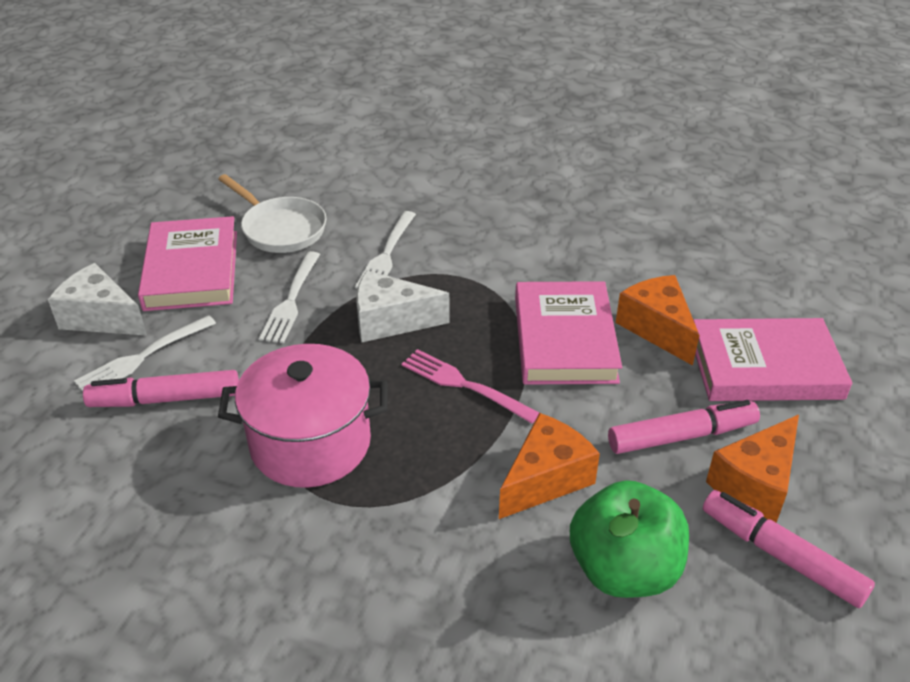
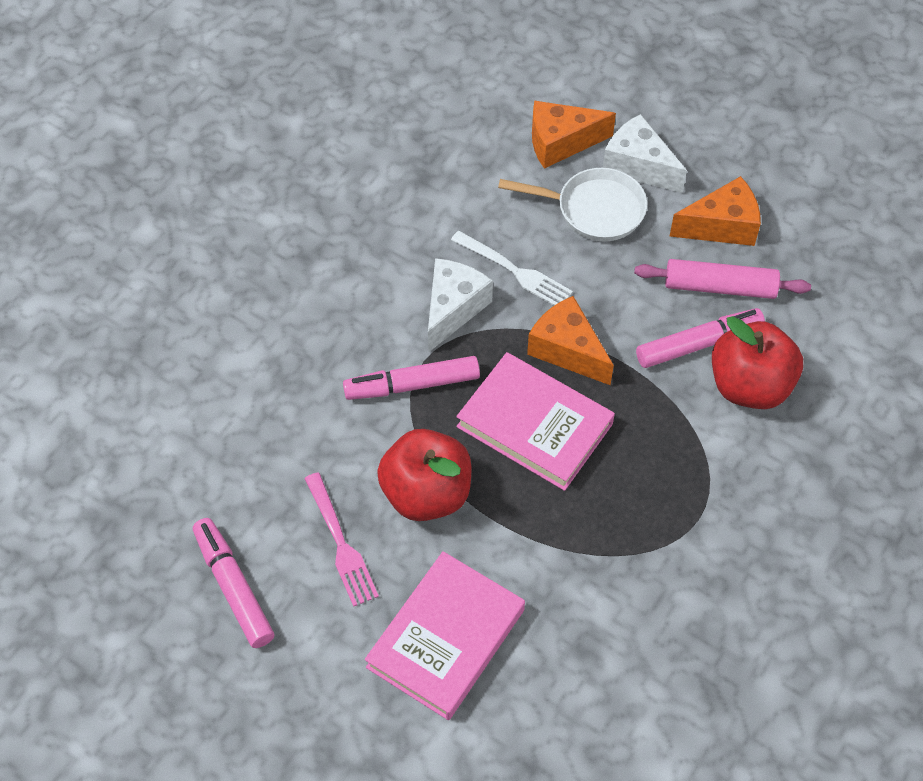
green apple: [570,480,689,598] = 1 -> none = 0
pink book: [138,216,237,311] [515,281,622,385] [694,318,852,401] = 3 -> [365,551,525,720] [456,352,615,491] = 2
pink pot: [218,344,388,488] = 1 -> none = 0
pink rolling pin: none = 0 -> [634,259,811,299] = 1
red apple: none = 0 -> [377,429,472,521] [712,316,803,409] = 2
white fork: [74,315,216,392] [259,251,320,343] [355,211,416,288] = 3 -> [451,231,573,305] = 1

